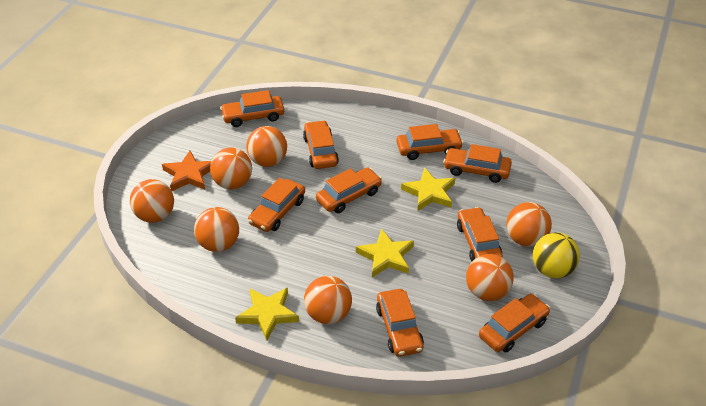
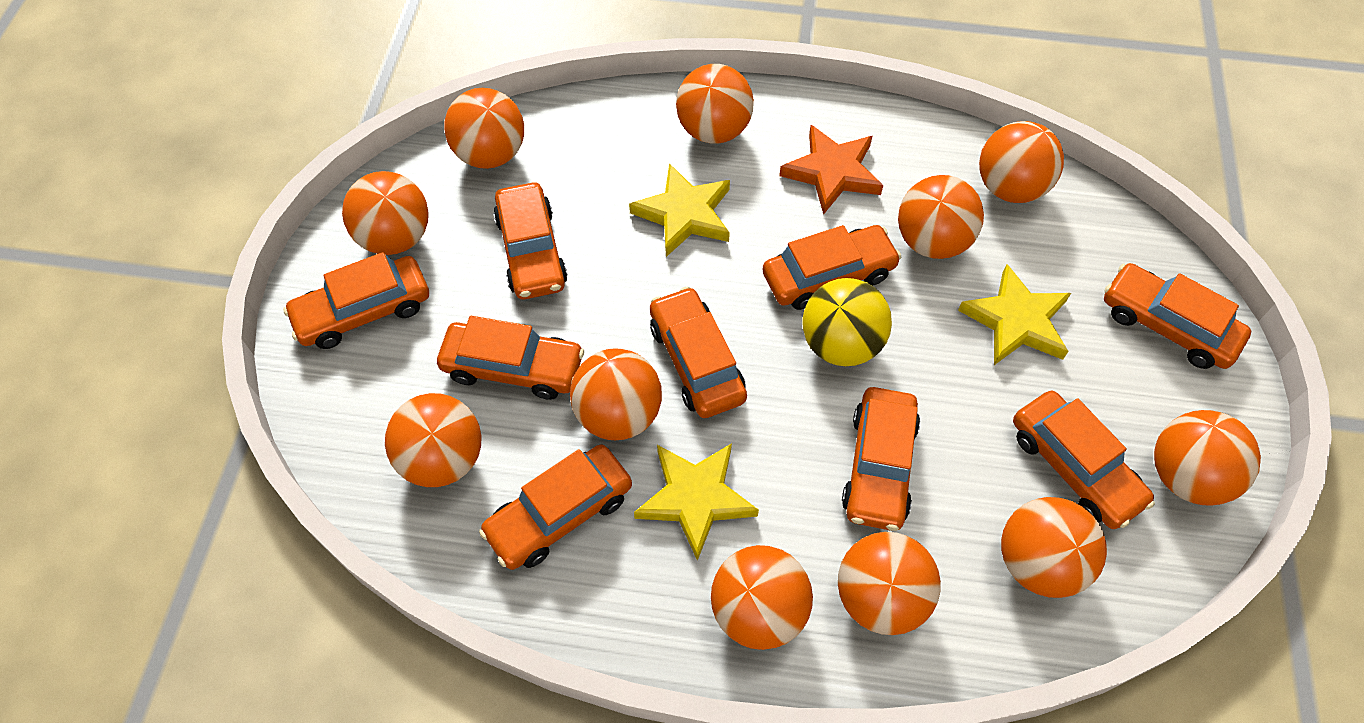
orange ball: [130,179,174,223] [194,207,239,252] [210,148,252,189] [246,126,287,167] [304,276,352,324] [466,254,514,301] [506,202,552,247] = 7 -> [342,171,429,255] [385,393,482,487] [444,88,524,169] [570,348,662,440] [676,64,754,144] [711,545,813,650] [838,532,941,635] [898,175,984,259] [979,121,1064,203] [1001,497,1107,598] [1154,410,1261,506] = 11

